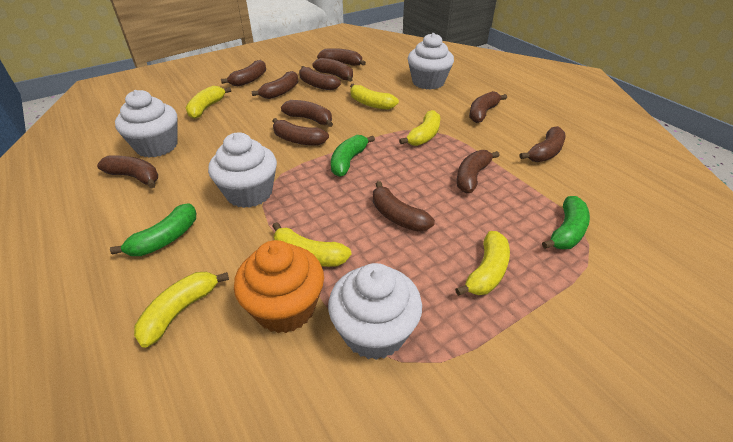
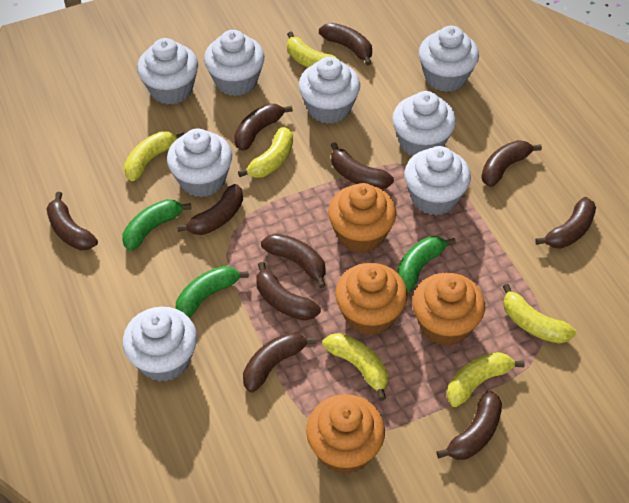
brown banana: [97,155,158,188] [221,60,266,86] [251,71,298,99] [273,118,329,146] [281,100,333,127] [299,66,341,90] [312,58,353,82] [317,48,366,66] [373,181,435,232] [457,150,500,193] [469,91,507,123] [520,126,566,162] = 12 -> [47,192,98,250] [177,184,243,235] [234,104,293,151] [243,333,316,393] [256,262,321,321] [261,234,326,288] [319,23,372,66] [331,142,394,189] [436,390,502,460] [481,140,542,187] [535,197,596,248] = 11
orange cupcake: [234,240,324,333] = 1 -> [306,394,385,474] [328,183,396,253] [335,263,408,336] [412,273,485,346] = 4
white cupcake: [115,90,177,158] [208,132,277,208] [328,263,422,360] [408,33,454,90] = 4 -> [123,307,197,382] [137,38,198,105] [167,128,232,197] [204,30,264,96] [299,57,360,124] [392,91,456,156] [404,146,471,215] [419,26,479,92] = 8

